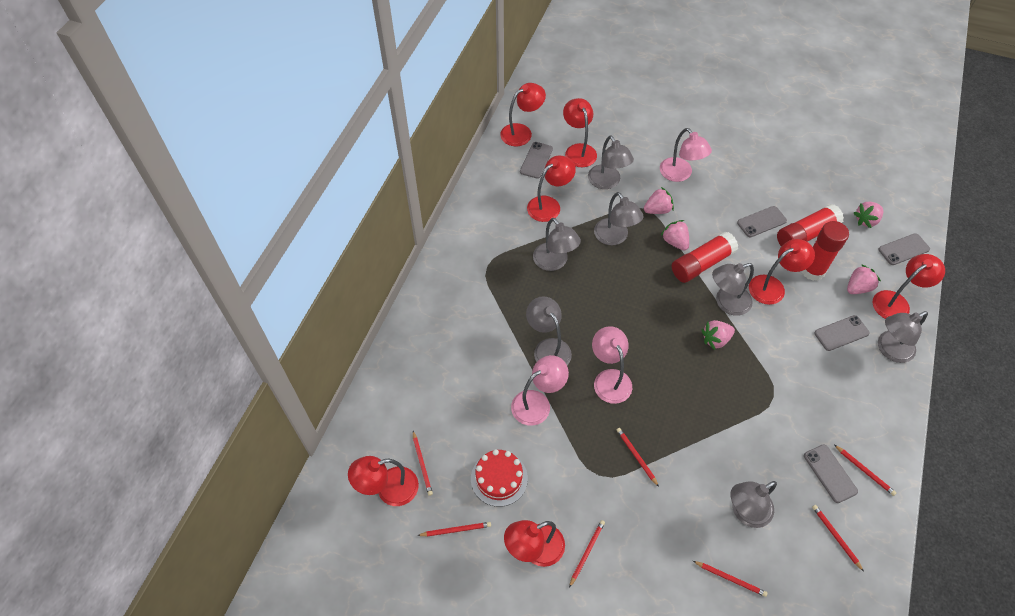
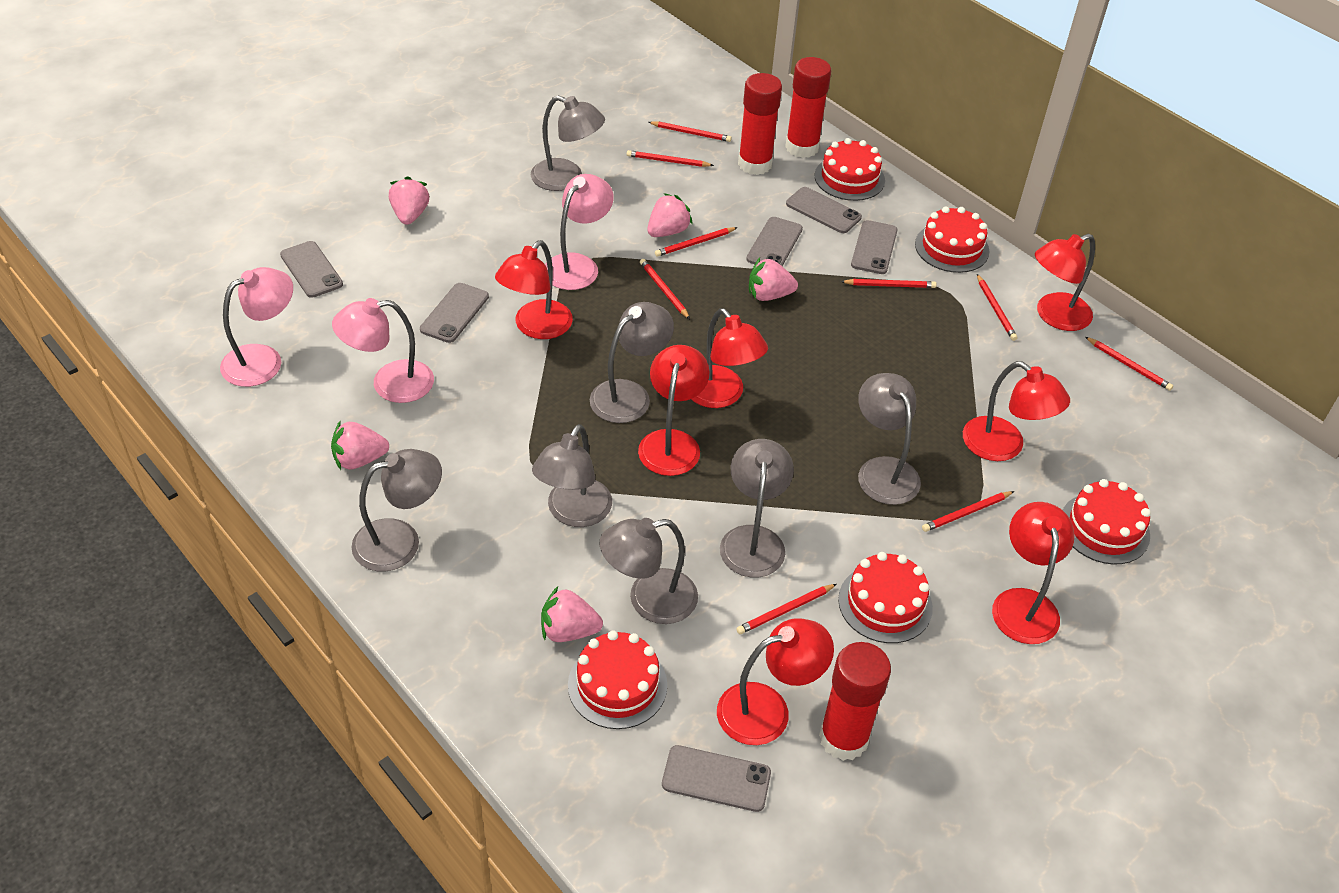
grey phone: [520,142,553,179] [737,206,787,237] [804,444,858,503] [814,315,870,351] [878,233,930,265] = 5 -> [280,241,343,298] [420,283,489,343] [662,745,771,812] [746,217,803,266] [786,187,862,233] [851,220,898,274] = 6
red cake: [471,449,528,507] = 1 -> [568,630,667,729] [815,138,885,201] [838,552,933,643] [915,206,989,273] [1063,479,1151,564] = 5
red pencil: [413,431,433,496] [417,522,491,537] [569,520,605,588] [617,428,659,487] [693,561,767,597] [812,505,864,572] [834,445,896,496] = 7 -> [627,150,714,167] [640,259,690,319] [648,121,731,142] [655,227,738,257] [736,584,837,634] [840,279,937,288] [922,491,1014,532] [977,274,1018,341] [1085,337,1173,391] = 9

